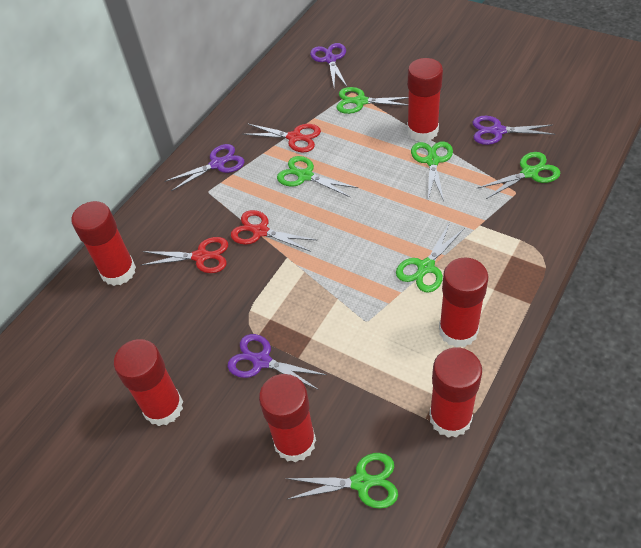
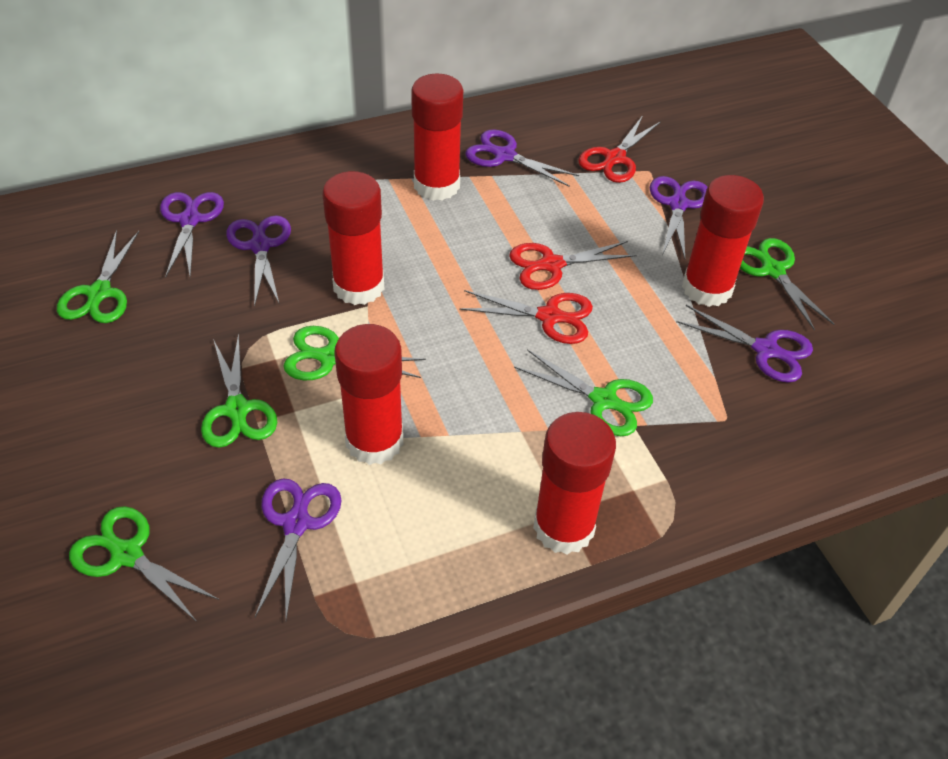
purple scissors: [165,144,245,191] [228,334,326,390] [310,43,347,87] [473,116,555,145] = 4 -> [160,192,224,278] [226,215,291,307] [255,478,342,620] [465,129,579,187] [650,176,707,259] [676,305,813,383] = 6
red glue stick: [71,201,136,286] [114,339,183,426] [259,374,316,462] [407,58,443,142] [429,347,482,438] [439,258,488,347] = 6 -> [322,171,384,305] [334,324,403,465] [411,74,463,201] [533,412,616,554] [682,175,764,307] = 5

